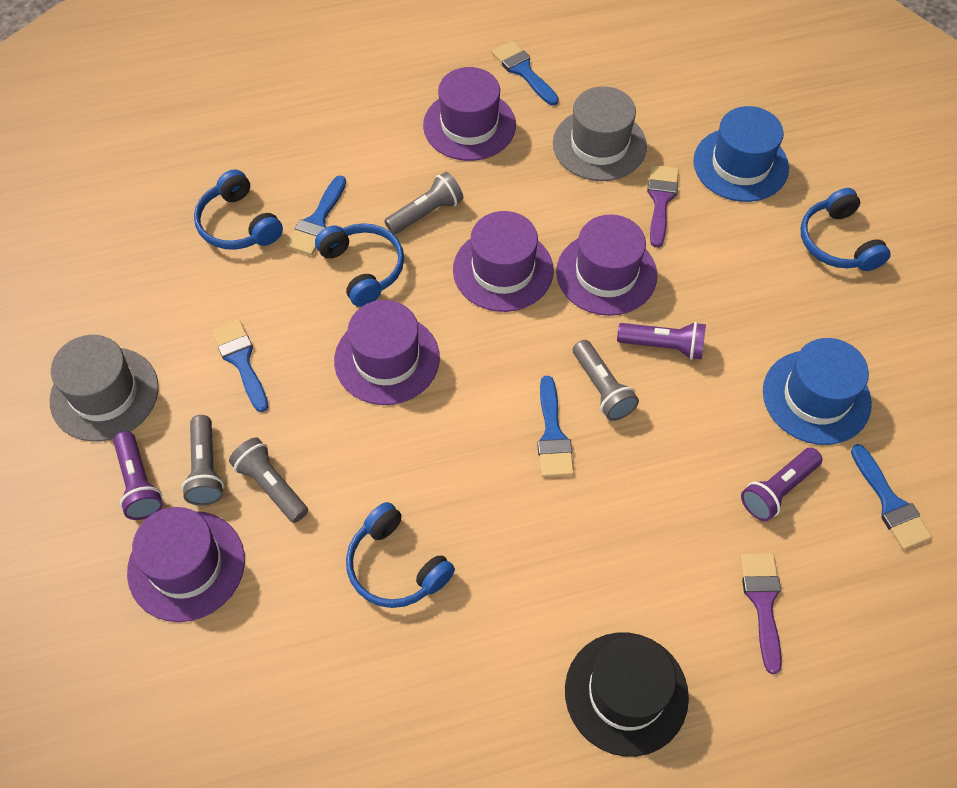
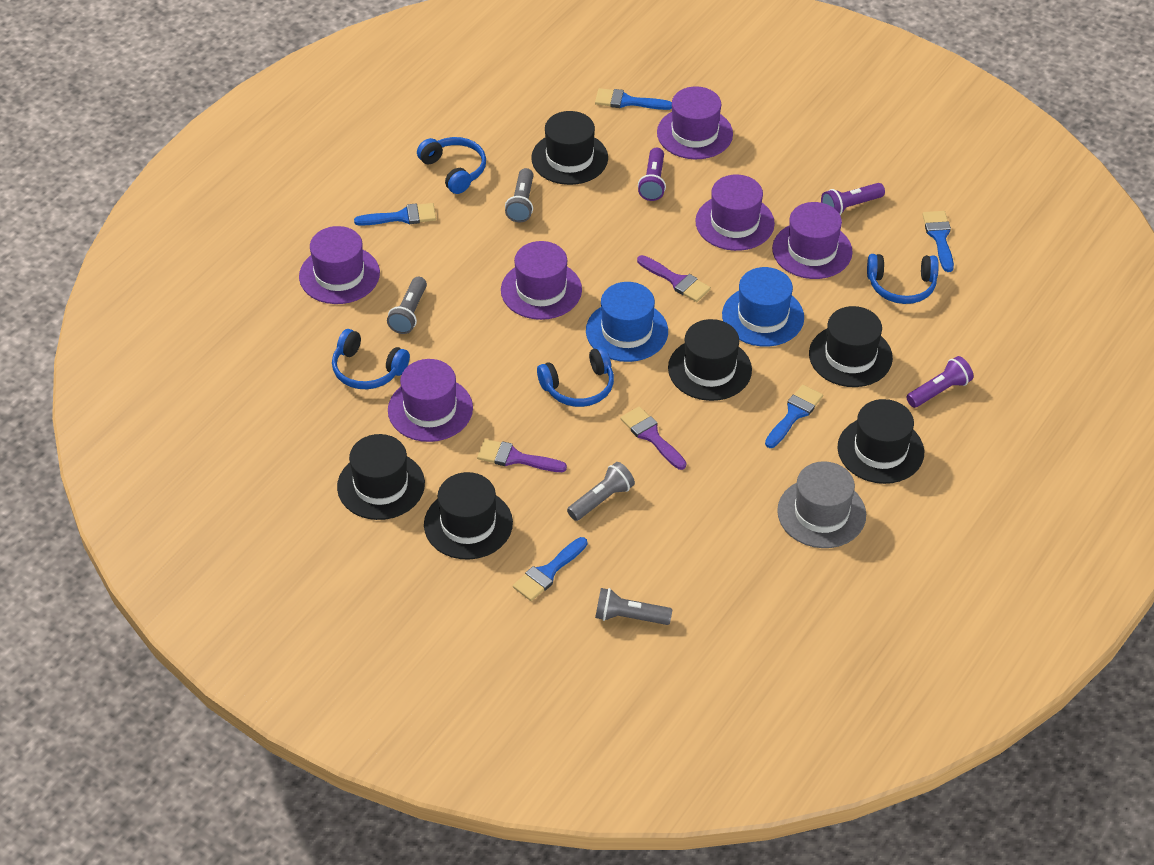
black hat: [565,633,689,757] = 1 -> [337,434,425,520] [424,472,513,560] [531,111,608,185] [668,319,752,401] [809,306,893,387] [837,399,924,484] = 6
grey hat: [50,335,159,442] [553,86,647,181] = 2 -> [777,461,866,548] = 1
purple brush: [647,165,679,248] [740,553,782,674] = 2 -> [477,439,567,472] [620,406,686,470] [637,255,711,302] = 3
purple hat: [127,507,245,622] [334,300,440,405] [423,67,516,161] [453,211,554,312] [556,214,657,316] = 5 -> [299,226,380,304] [388,359,473,442] [501,241,582,320] [657,86,733,159] [695,175,775,251] [772,202,853,279] = 6

